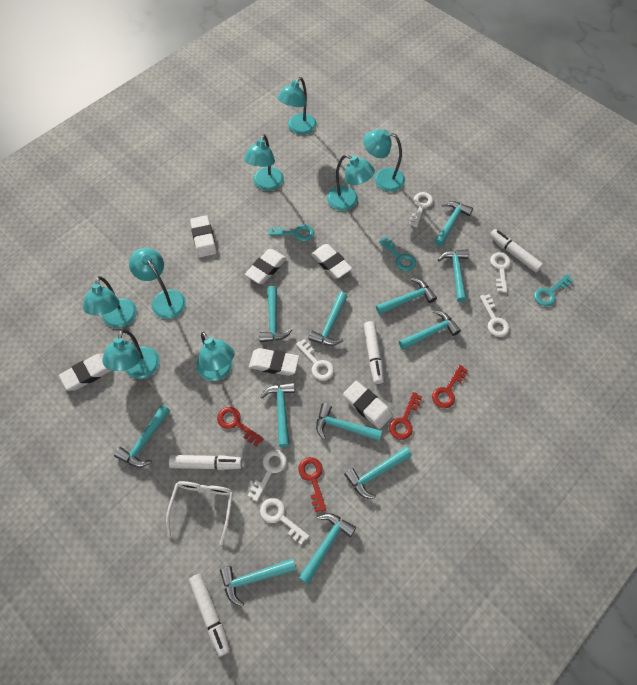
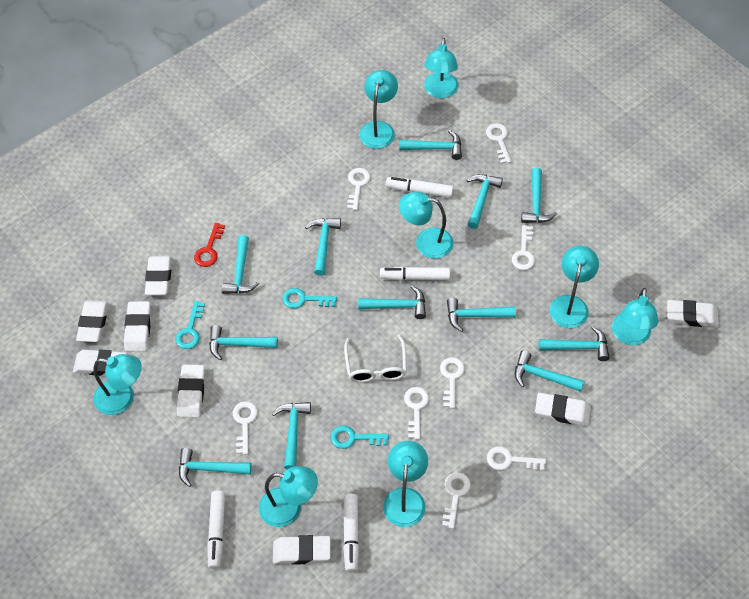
red key: [217,407,263,446] [298,457,326,512] [389,392,422,440] [432,365,468,408] = 4 -> [194,223,225,267] = 1
white eraser: [59,354,112,391] [190,215,217,257] [245,249,287,284] [249,348,299,376] [311,244,352,279] [343,381,393,429] = 6 -> [73,349,127,376] [76,300,108,342] [124,301,151,351] [145,256,172,295] [177,365,205,417] [273,535,331,565] [535,393,591,426] [667,300,719,328] = 8
white key: [248,450,287,502] [260,498,309,545] [296,339,334,381] [409,192,433,227] [480,294,509,337] [490,252,511,293] = 6 -> [233,401,258,455] [347,168,371,210] [404,387,429,439] [440,357,465,408] [442,472,471,529] [486,123,511,164] [487,446,546,471] [512,225,535,270] = 8

